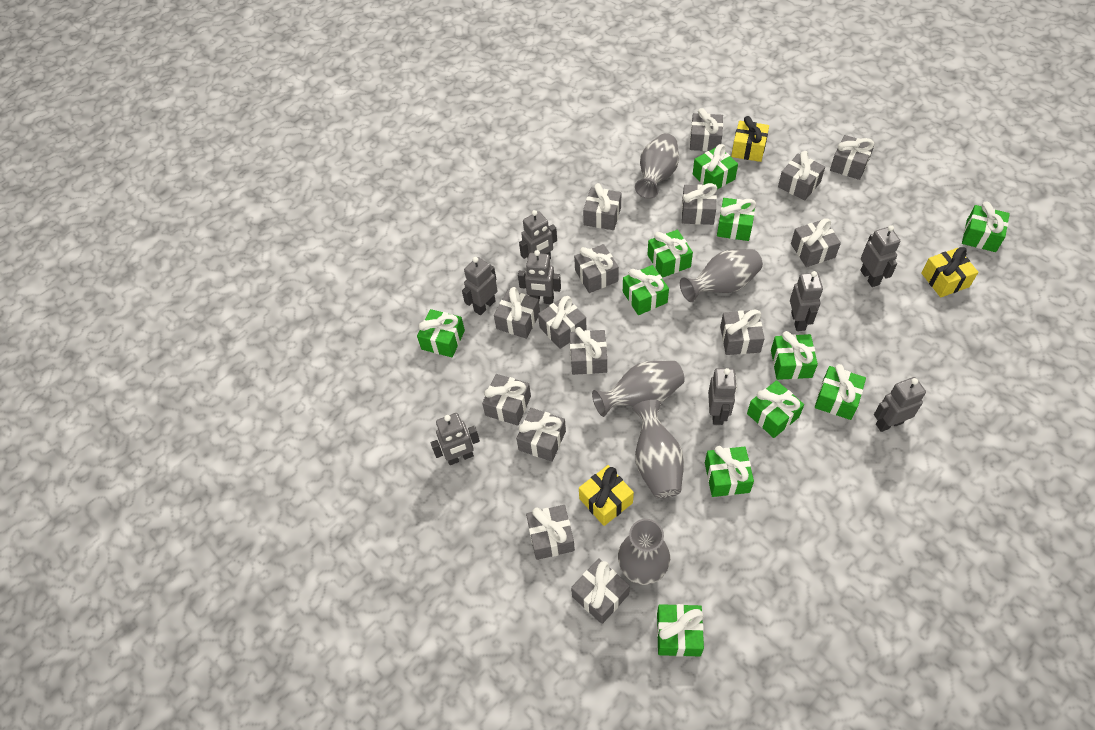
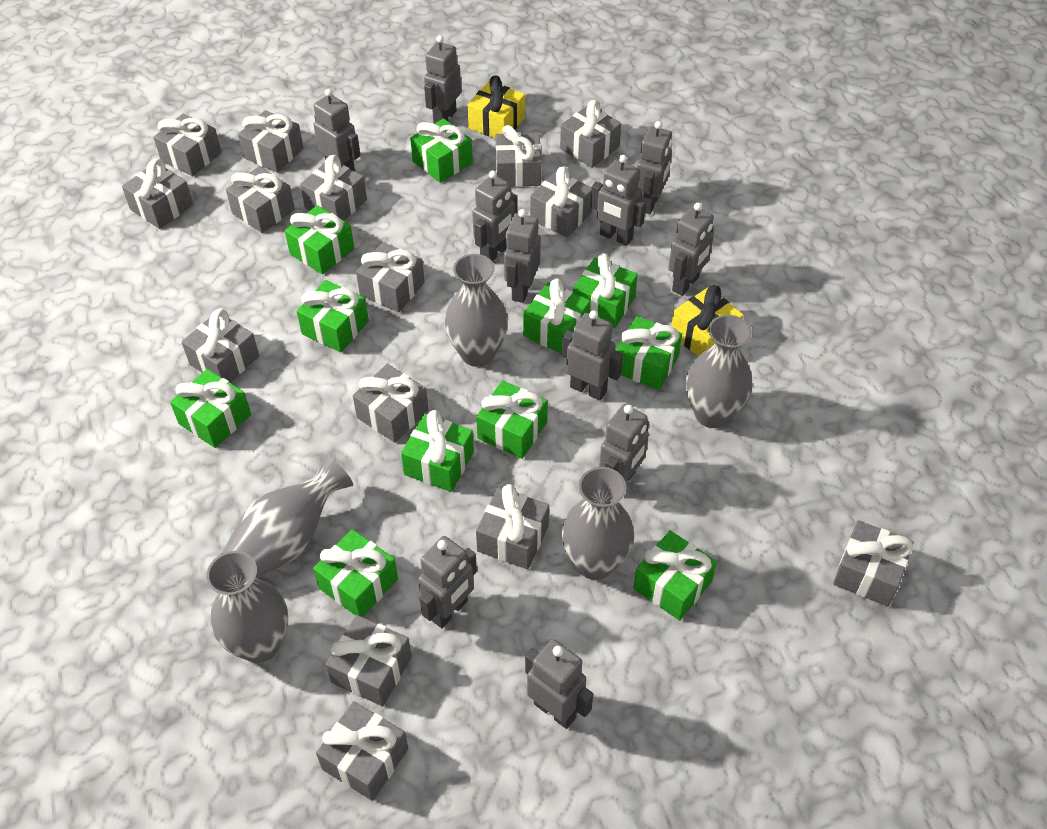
grey robot: [431,413,480,465] [462,257,498,315] [518,250,561,304] [519,210,557,259] [708,368,737,425] [790,271,823,331] [860,225,900,287] [874,377,926,432] = 8 -> [313,89,361,171] [418,536,477,628] [424,35,461,124] [472,171,517,262] [504,209,541,303] [525,639,593,729] [562,310,623,401] [590,155,646,246] [599,404,649,482] [637,121,672,214] [668,203,714,296] = 11
yellow gift: [579,465,634,526] [731,116,769,162] [921,247,978,297] = 3 -> [468,76,525,138] [671,285,744,356] = 2

